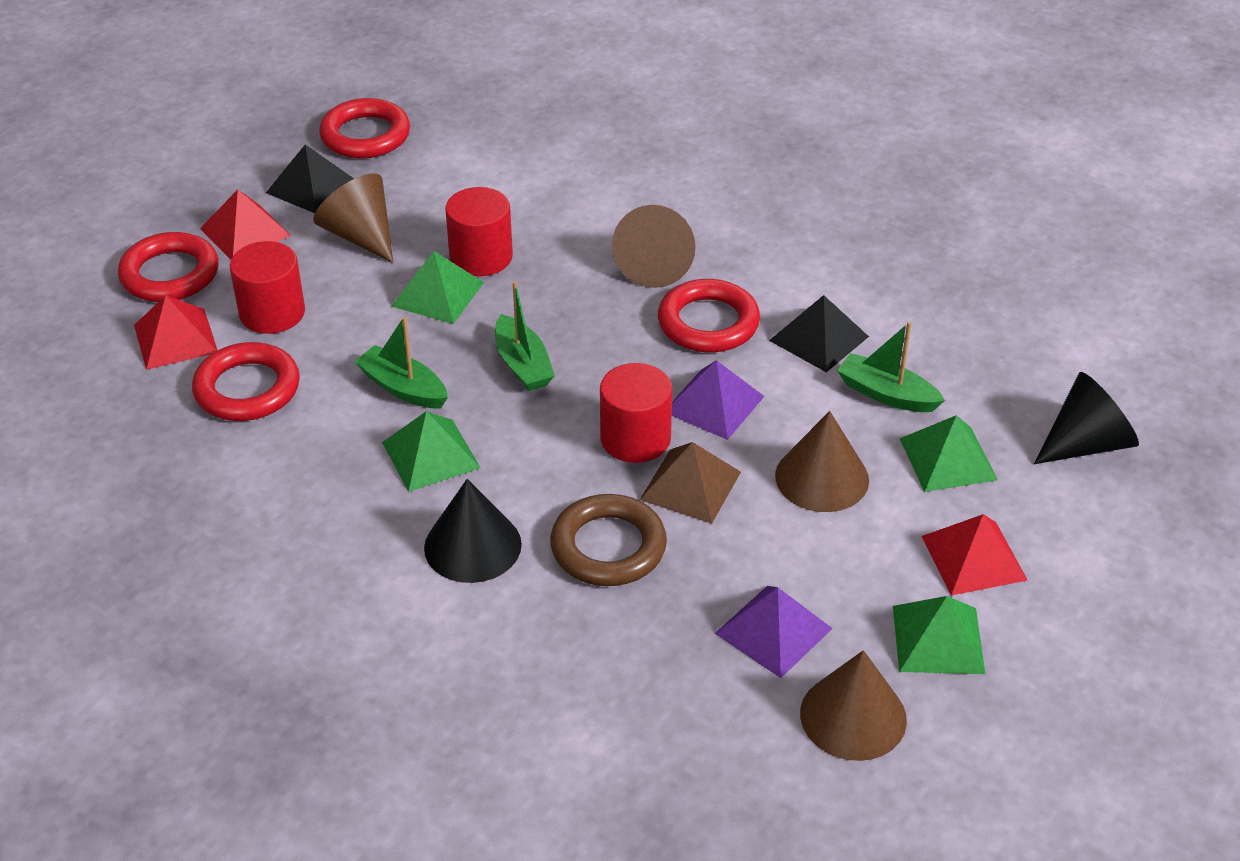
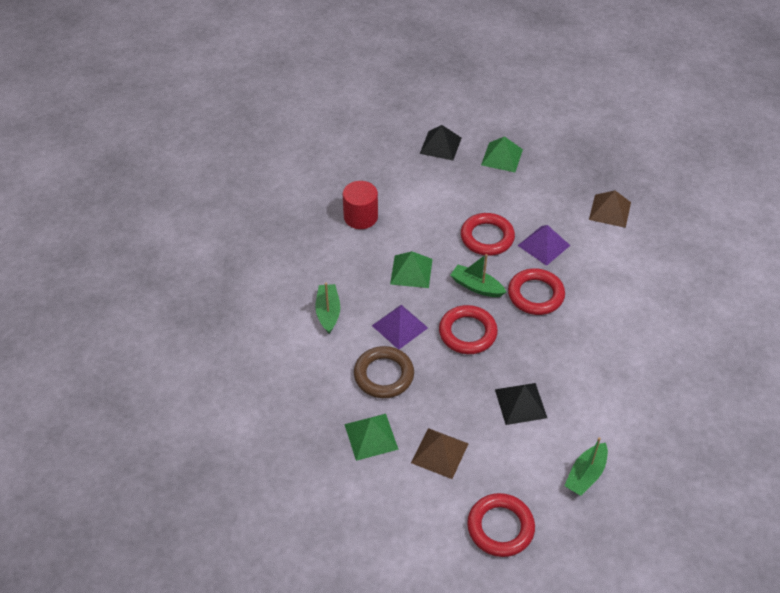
black cone: [424,479,522,583] [1034,372,1139,464] = 2 -> none = 0
brown cone: [313,173,393,263] [612,205,696,288] [775,411,869,512] [800,650,907,761] = 4 -> none = 0
brown pyramid: [640,442,741,523] = 1 -> [411,428,469,479] [589,191,631,228] = 2
green pyramid: [382,411,481,492] [391,251,484,324] [893,596,985,674] [900,415,998,492] = 4 -> [344,414,399,461] [390,251,433,288] [481,136,523,172] = 3
red cylinder: [230,241,305,334] [445,187,513,276] [600,363,672,463] = 3 -> [343,181,378,229] = 1
red pyramid: [134,295,218,370] [200,190,291,260] [922,514,1028,595] = 3 -> none = 0

